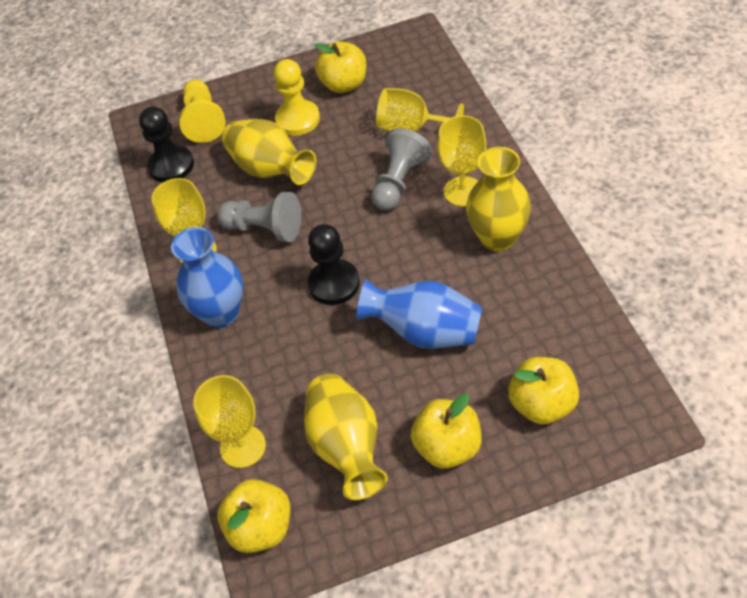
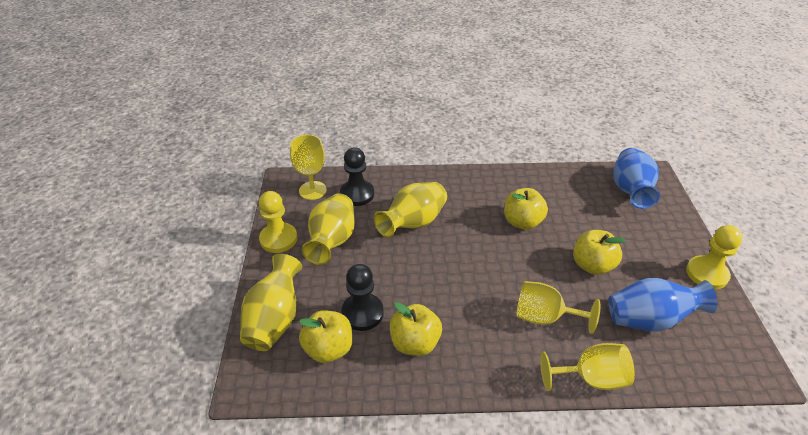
grey pawn: [217,192,301,242] [371,128,432,210] = 2 -> none = 0
yellow goblet: [152,178,217,263] [193,375,266,468] [376,88,464,132] [437,115,487,207] = 4 -> [290,135,327,200] [516,281,601,334] [540,343,635,391] = 3

